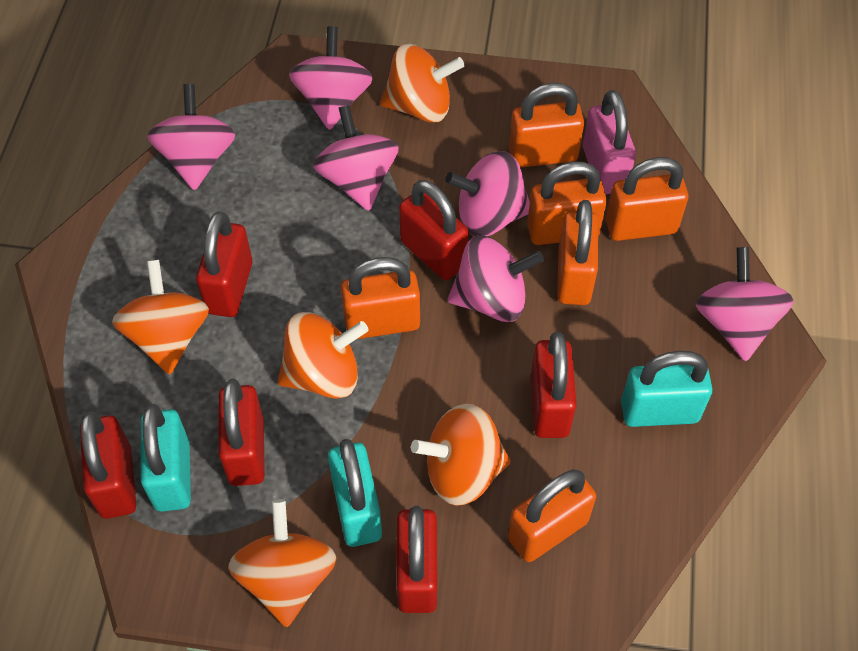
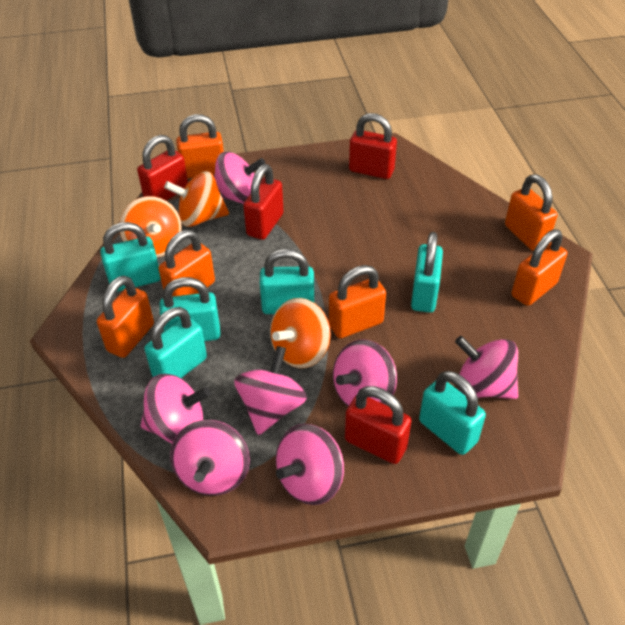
orange spinning top: [112,260,209,374] [228,499,337,627] [278,312,368,399] [380,44,464,123] [411,403,511,506] = 5 -> [120,196,182,258] [164,171,229,227] [270,298,331,368] = 3
pink padlock: [583,90,636,195] = 1 -> none = 0
pink spinning top: [147,84,235,190] [289,26,373,130] [313,105,399,211] [445,151,530,236] [447,235,544,322] [696,247,794,361] = 6 -> [141,374,211,443] [170,420,250,496] [214,152,266,204] [234,346,307,435] [276,424,344,505] [333,339,397,407] [455,336,518,399] = 7
red padlock: [80,411,136,519] [196,211,253,317] [218,379,265,486] [396,506,438,613] [399,180,469,280] [531,332,577,438] = 6 -> [137,135,188,201] [243,164,283,240] [345,386,412,464] [349,113,397,179] = 4
turquoise padlock: [141,404,191,512] [328,439,382,547] [621,351,713,427] = 3 -> [100,222,161,292] [145,307,207,378] [160,277,221,341] [260,249,314,314] [411,232,443,313] [419,371,486,455] = 6

